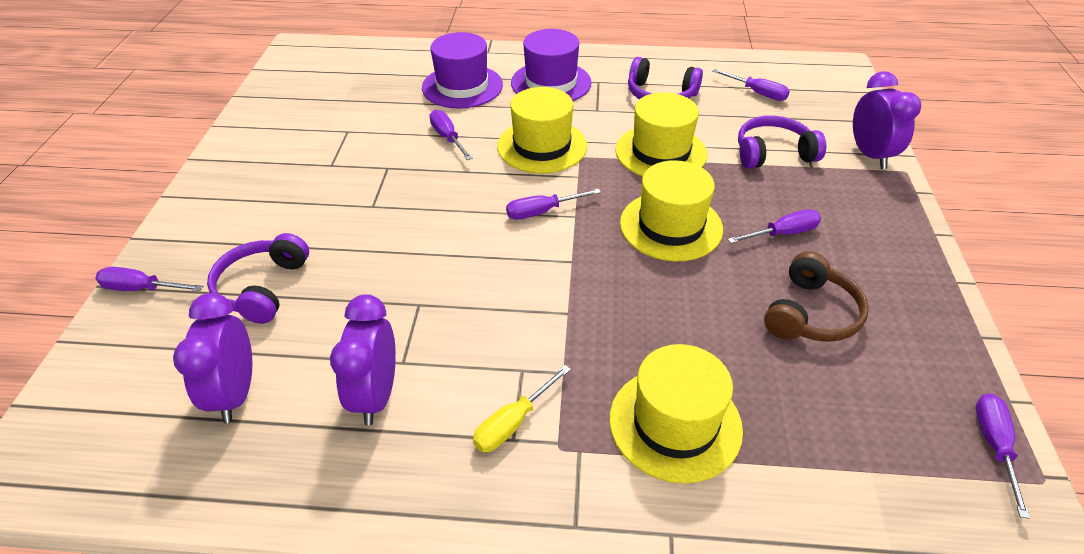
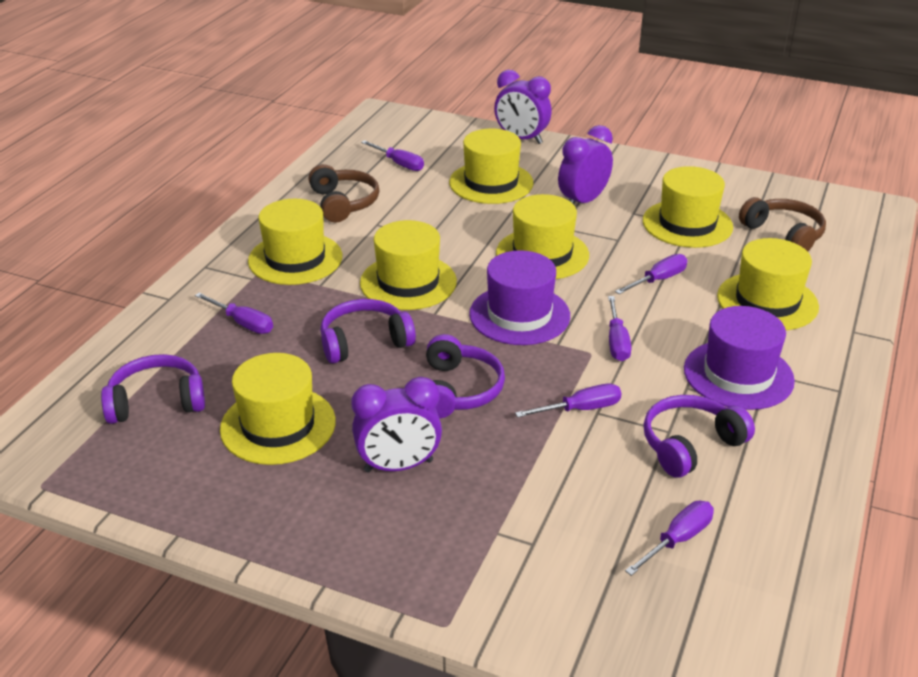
brown headphones: [764,251,869,342] = 1 -> [308,164,379,222] [739,197,826,252] = 2
purple headphones: [207,233,309,324] [628,57,703,99] [738,115,826,169] = 3 -> [101,354,205,424] [320,299,416,363] [426,334,505,418] [644,395,755,478] = 4
yellow hat: [497,87,587,173] [609,344,743,484] [615,92,707,176] [620,160,723,261] = 4 -> [220,353,336,465] [248,199,342,285] [360,220,457,310] [449,129,534,204] [496,194,589,279] [643,166,733,248] [717,238,819,330] = 7
yellow screwdriver: [473,365,571,452] = 1 -> none = 0

